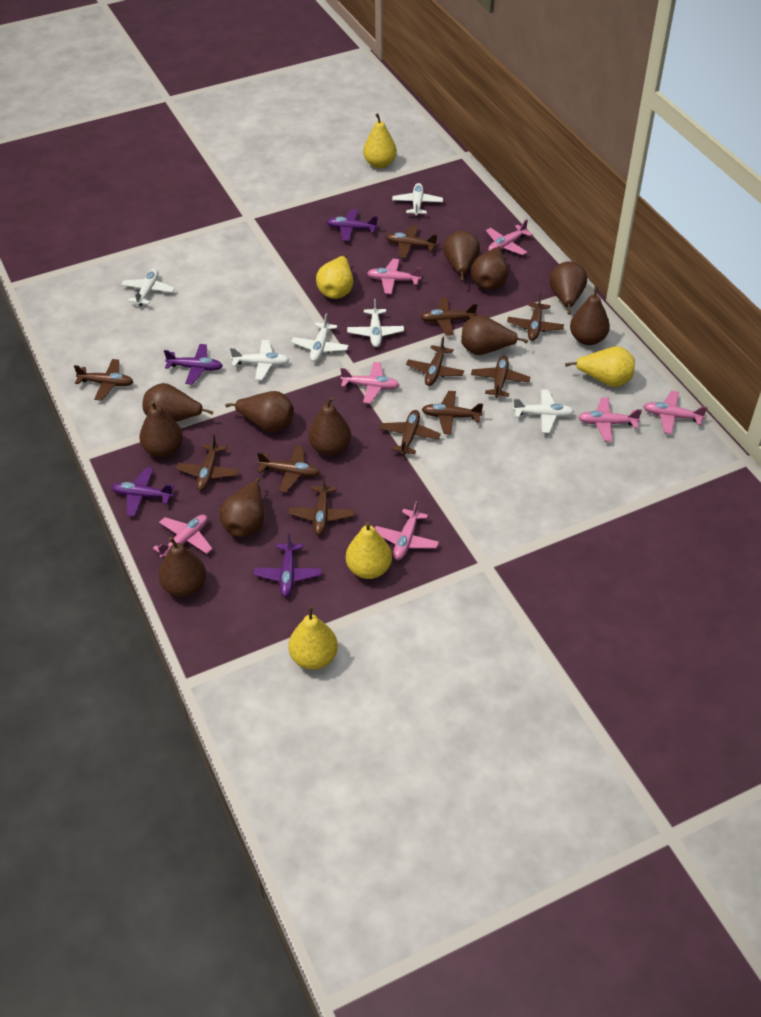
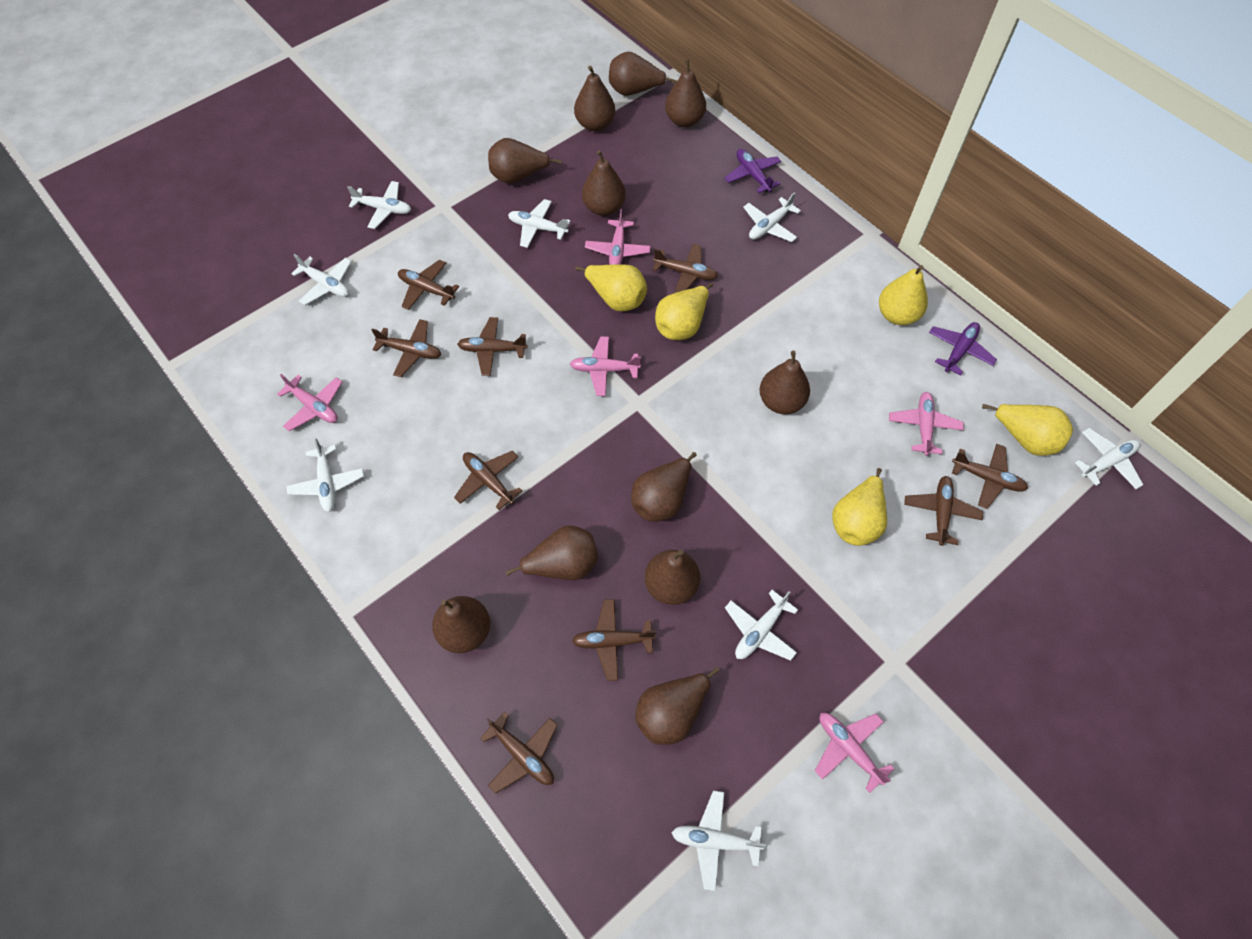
brown plane: [74,359,134,401] [176,434,239,491] [257,445,320,493] [289,475,354,535] [379,410,441,455] [386,225,437,258] [406,337,464,386] [421,298,477,336] [422,391,483,435] [471,356,530,398] [507,293,564,341] = 11 -> [372,319,441,377] [398,260,459,310] [454,451,522,510] [457,317,528,376] [480,712,558,794] [572,599,656,681] [652,244,718,293] [904,476,983,546] [952,444,1028,509] = 9
pink plane: [153,515,213,558] [340,362,399,404] [367,259,421,294] [375,501,439,560] [486,219,533,255] [578,397,642,442] [643,391,708,434] = 7 -> [277,374,343,431] [570,336,641,396] [585,209,651,265] [815,713,894,793] [889,392,964,456] = 5
purple plane: [111,467,174,517] [164,344,223,385] [253,533,322,597] [327,209,378,241] = 4 -> [724,149,781,193] [929,322,997,375] = 2
white plane: [121,269,175,306] [230,340,289,380] [291,313,349,362] [347,299,404,347] [392,183,443,217] [513,389,574,433] = 6 -> [286,438,364,512] [291,254,352,305] [347,181,411,229] [508,199,570,248] [672,791,767,891] [725,590,798,661] [743,192,801,242] [1075,428,1143,489] = 8

